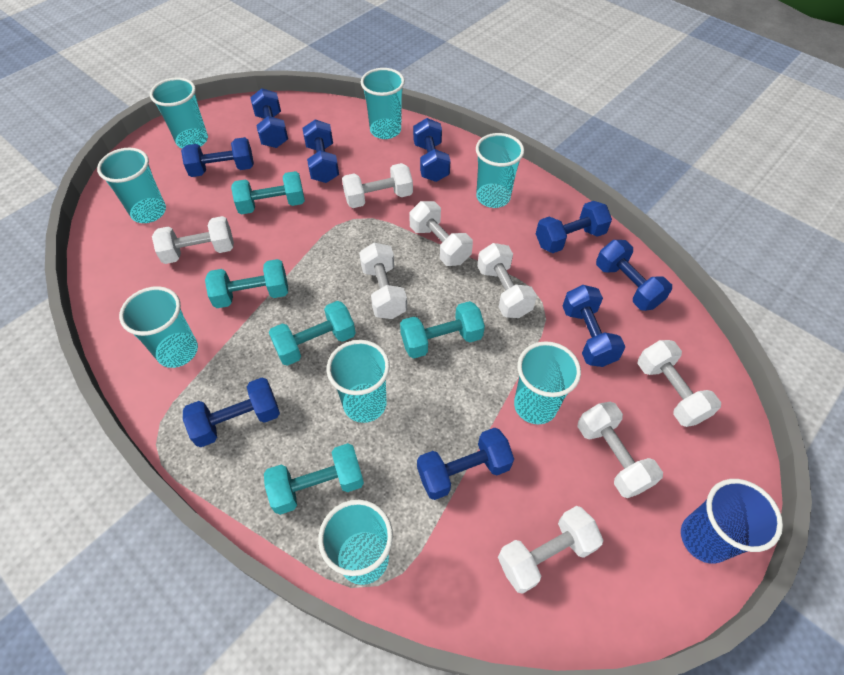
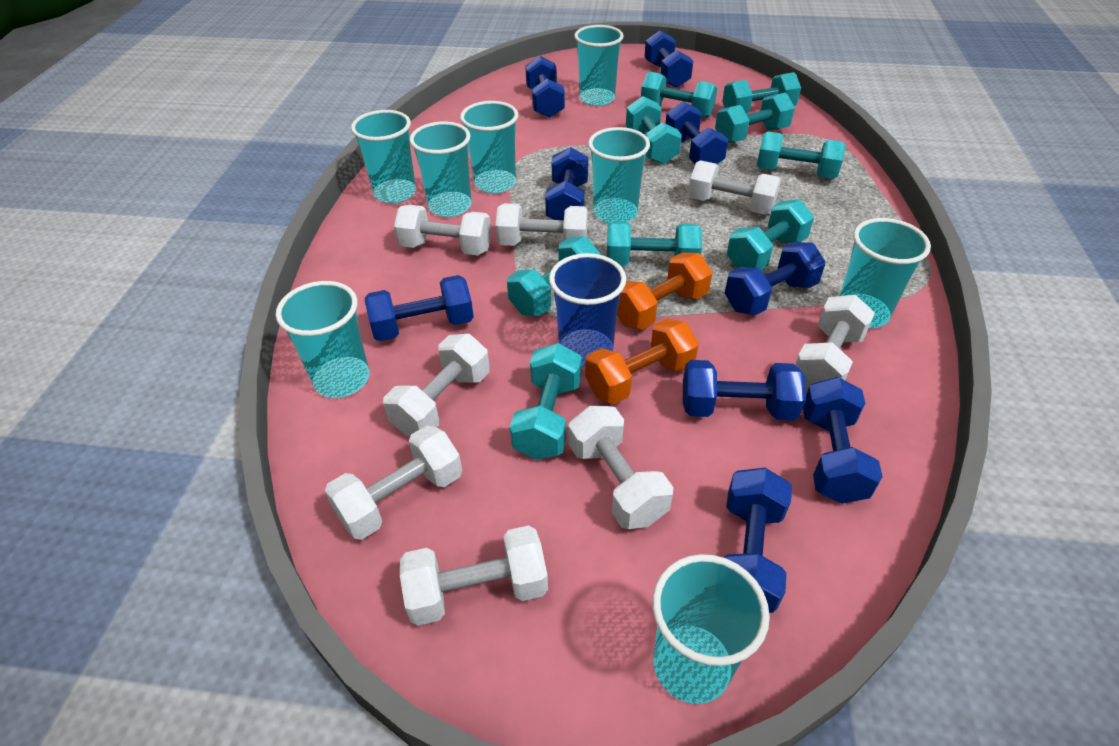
orange dumbbell: none = 0 -> [585,318,699,404] [617,253,712,330] = 2
turquoise dumbbell: [205,259,288,308] [231,171,305,215] [264,443,364,515] [269,301,356,366] [400,301,485,358] = 5 -> [507,236,600,316] [510,343,582,460] [607,222,702,266] [626,96,682,164] [641,72,717,118] [715,92,795,143] [722,72,801,114] [727,199,814,270] [757,132,846,179] = 9

